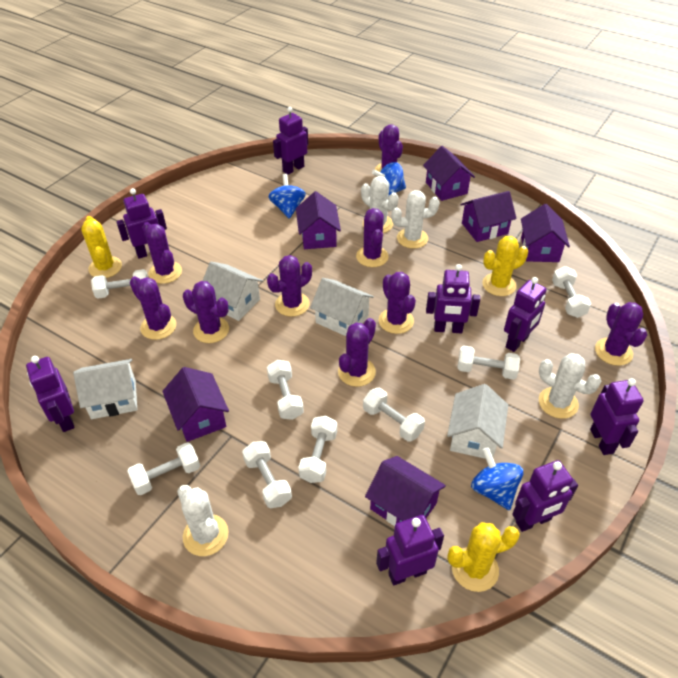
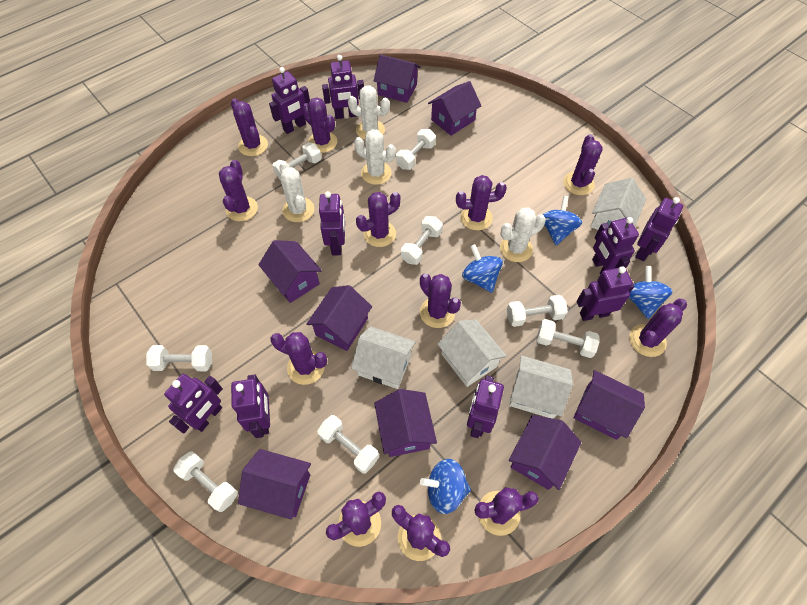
blue spinning top: [268,174,306,219] [372,162,406,195] [471,447,523,510] = 3 -> [420,459,471,514] [462,244,503,293] [542,196,582,245] [629,266,673,319] = 4
purple cactus: [130,276,176,340] [142,222,182,284] [183,281,229,343] [267,255,312,317] [338,318,376,387] [356,208,389,267] [375,124,403,172] [379,272,416,334] [595,302,647,366] = 9 -> [219,160,258,221] [231,98,268,156] [270,332,327,385] [302,97,337,153] [326,492,386,547] [356,192,400,247] [392,505,450,561] [420,273,461,328] [456,175,507,230] [474,487,539,536] [563,134,603,195] [629,299,687,357] = 12
purple house: [162,367,229,442] [296,191,341,249] [365,456,446,526] [423,146,475,201] [461,191,517,242] [521,204,570,262] = 6 -> [238,449,311,520] [258,240,322,303] [306,285,372,351] [374,54,421,103] [374,389,437,457] [428,81,481,136] [509,415,581,490] [574,370,645,440] = 8
purple robot: [26,356,75,432] [116,188,167,259] [273,107,308,175] [376,515,444,585] [426,264,480,333] [504,277,547,352] [512,460,578,532] [590,378,644,455] = 8 -> [164,374,223,434] [231,374,270,438] [269,67,310,134] [319,191,345,256] [322,55,364,119] [467,375,504,438] [577,266,634,321] [592,217,639,275] [635,197,683,261] = 9
yellow cactus: [81,216,122,278] [447,522,520,592] [482,236,528,296] = 3 -> none = 0

